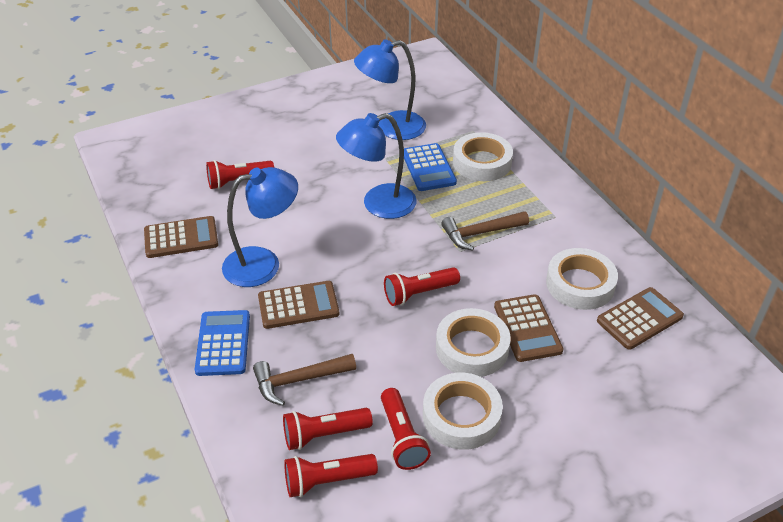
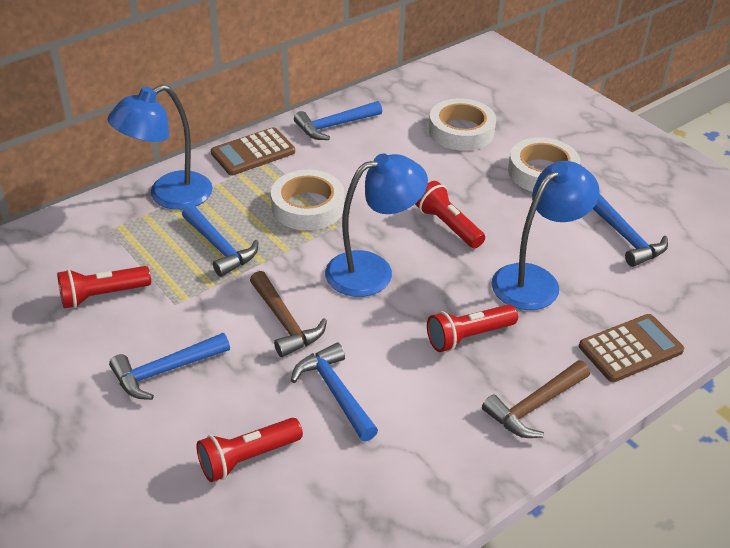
blue calculator: [195,310,250,376] [404,143,457,191] = 2 -> none = 0
blue hammer: none = 0 -> [109,333,230,400] [182,205,259,277] [291,342,378,441] [294,101,382,140] [593,194,668,267] = 5
brown calculator: [144,216,218,258] [258,281,339,329] [494,294,563,362] [597,287,684,350] = 4 -> [211,127,295,175] [579,314,684,382] = 2
red flashlight: [206,160,274,189] [283,408,373,450] [284,454,378,497] [381,388,431,470] [384,267,460,306] = 5 -> [57,266,151,308] [196,418,303,482] [415,181,485,248] [427,304,518,352] = 4
white tape: [423,373,503,450] [436,308,511,377] [453,132,513,181] [546,248,618,310] = 4 -> [271,170,344,231] [429,98,496,151] [508,137,580,192] = 3

